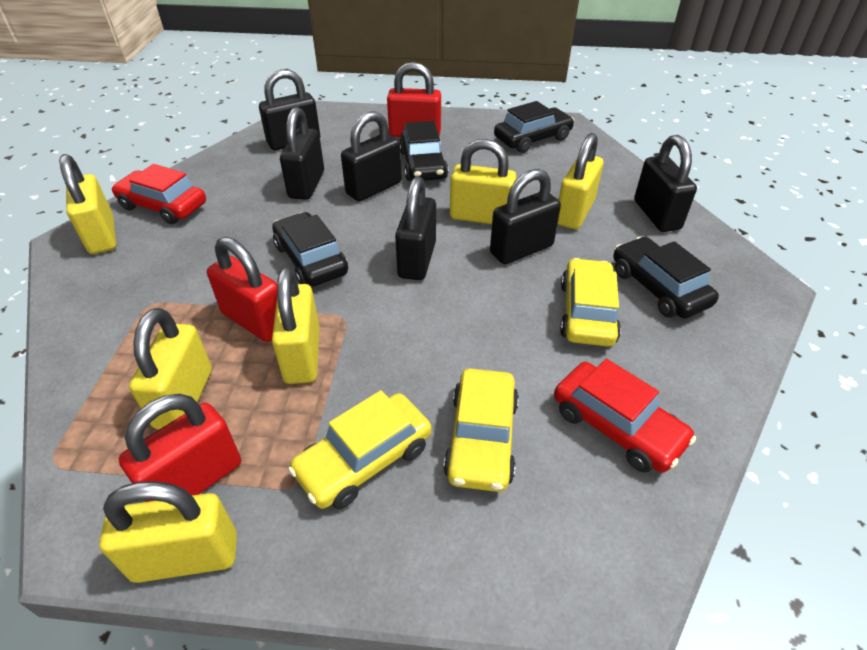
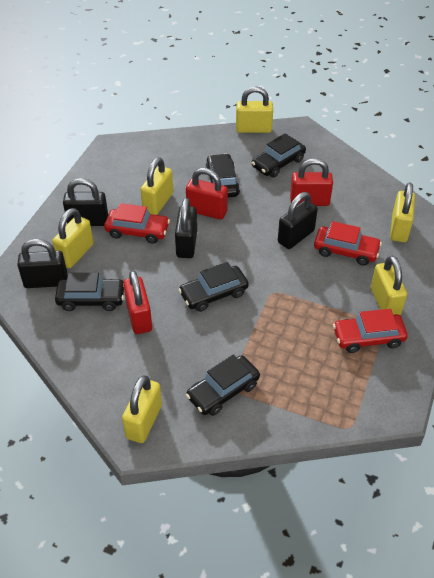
black car: [272,212,348,286] [400,121,448,181] [494,101,574,153] [613,237,719,318] = 4 -> [55,273,124,311] [178,262,249,312] [186,354,260,416] [205,154,240,198] [251,133,306,178] = 5
black padlock: [259,69,320,150] [280,107,324,200] [341,111,402,201] [395,177,436,280] [490,169,561,264] [634,135,697,232] = 6 -> [17,239,68,288] [63,178,108,226] [175,198,197,258] [278,192,318,249] = 4
red car: [112,164,206,224] [554,359,696,473] = 2 -> [104,203,170,244] [314,221,382,266] [333,309,408,353] = 3
yellow car: [288,390,431,509] [443,369,519,492] [560,258,621,347] = 3 -> none = 0

